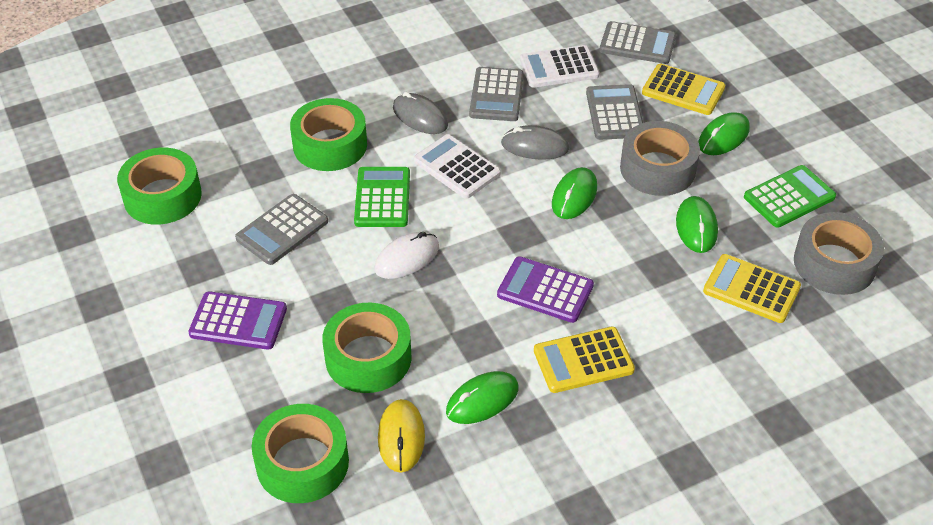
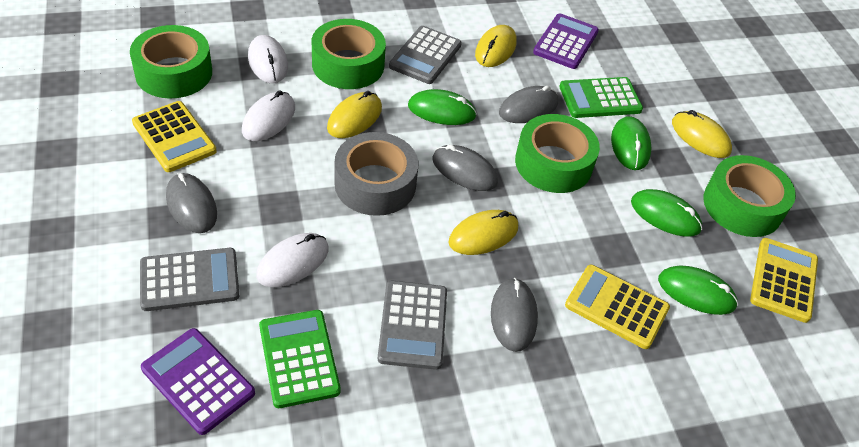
grey calculator: [235,194,328,265] [469,67,524,121] [586,84,643,140] [599,21,676,64] = 4 -> [140,248,239,311] [377,281,447,370] [389,26,462,84] = 3
grey mouse: [393,92,448,134] [501,125,569,160] = 2 -> [166,173,217,233] [432,144,498,191] [491,277,538,352] [499,86,558,123] = 4
grey tape: [620,121,700,196] [794,212,884,295] = 2 -> [334,132,418,216] = 1
white calculator: [413,134,501,199] [520,45,599,87] = 2 -> none = 0
white mouse: [375,232,439,279] = 1 -> [242,90,295,141] [248,35,288,83] [256,233,329,287] = 3
yellow mouse: [378,399,425,473] = 1 -> [327,91,382,138] [448,210,518,255] [475,25,517,67] [672,110,732,158] = 4

